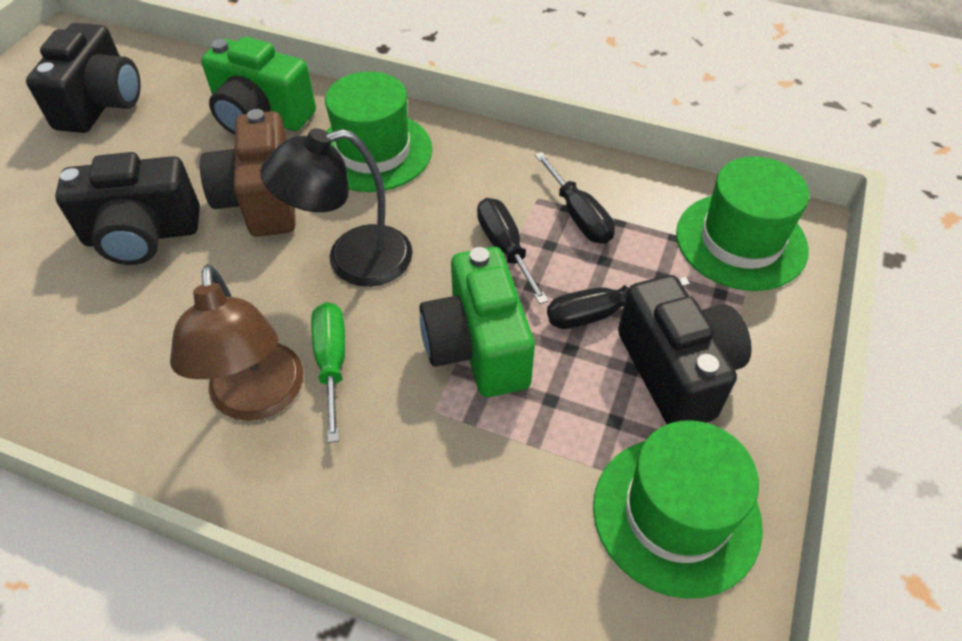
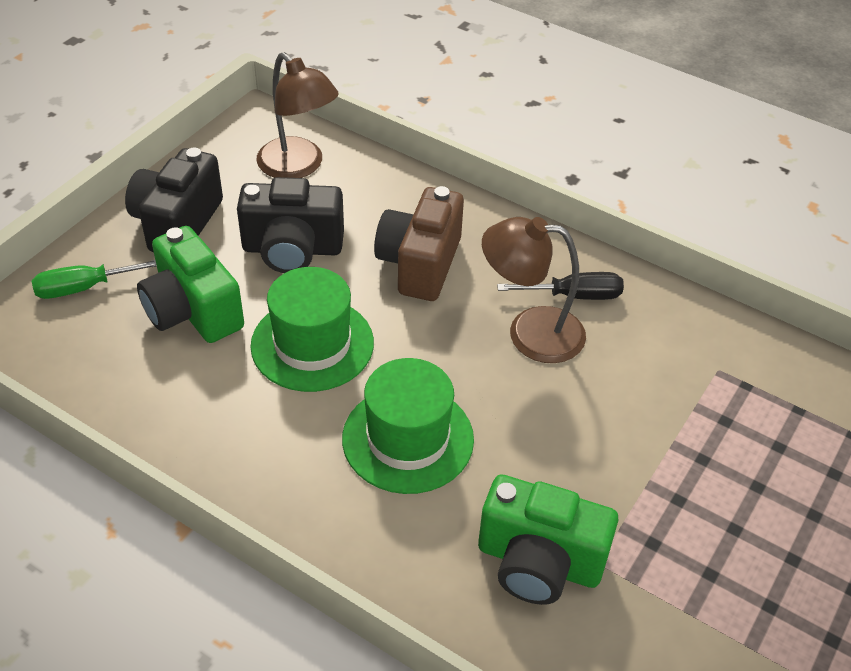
black camera: [26,23,141,133] [55,152,200,265] [618,275,752,424] = 3 -> [125,147,223,252] [237,177,344,273] = 2
black lamp: [260,128,413,287] = 1 -> none = 0
black screwdriver: [477,198,549,304] [535,152,615,244] [547,277,690,329] = 3 -> [497,272,624,300] = 1
brown lamp: [170,264,303,421] = 1 -> [256,52,339,178] [482,217,586,363] = 2
green hat: [325,71,432,192] [593,420,763,599] [676,156,809,291] = 3 -> [250,267,374,392] [342,358,474,494] = 2

